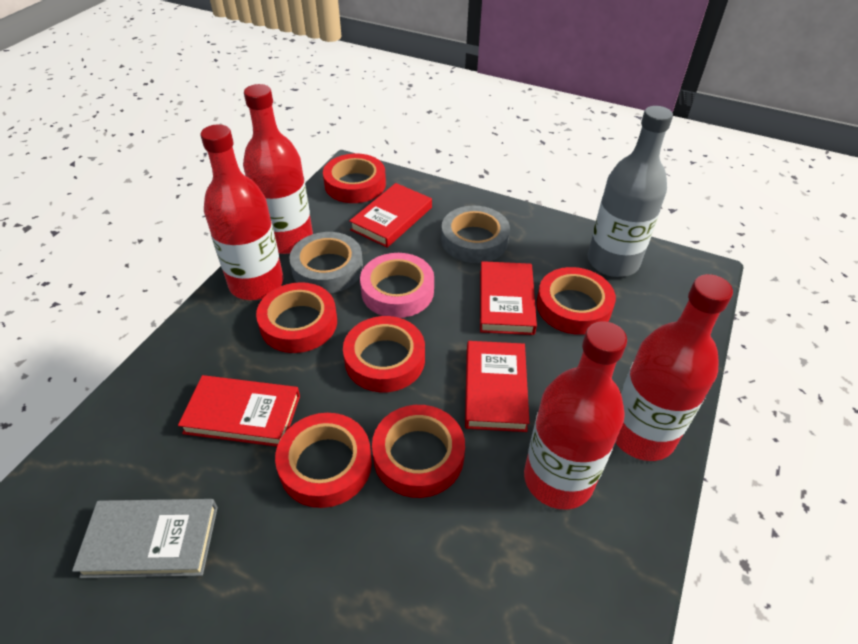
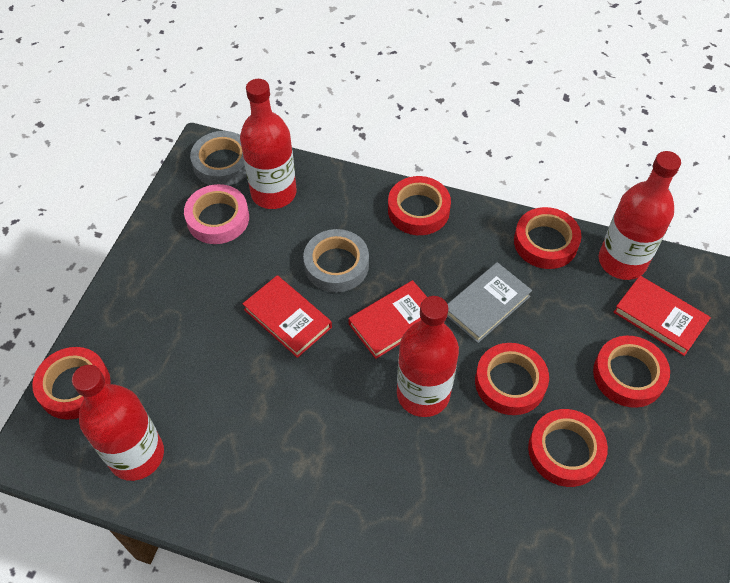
grey bottle: [588,106,673,277] = 1 -> none = 0
red book: [178,375,300,447] [349,183,432,248] [465,341,529,432] [480,261,537,335] = 4 -> [242,275,332,358] [348,280,427,359] [613,276,711,356] = 3

